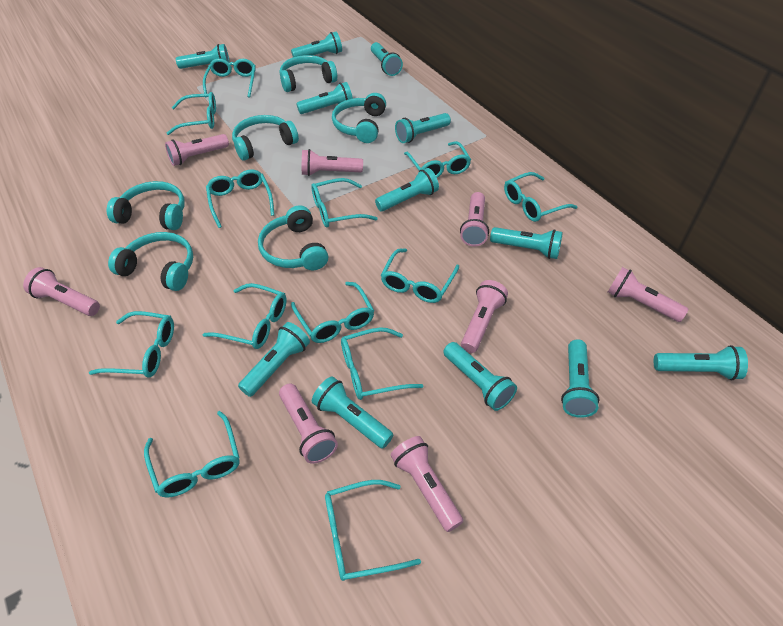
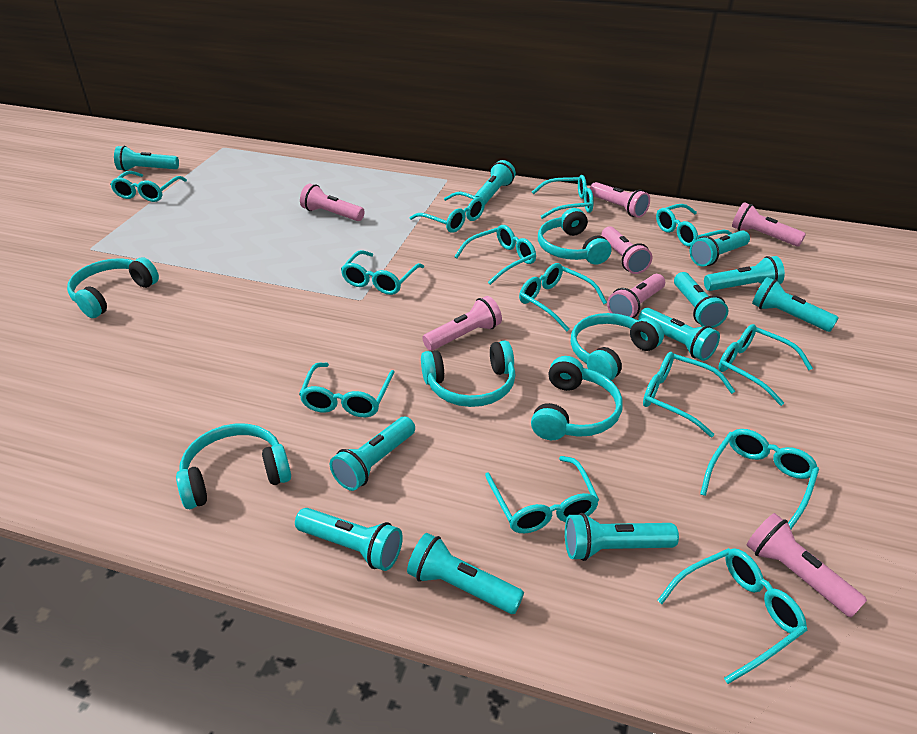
pink flashlight: [23,267,100,316] [165,134,229,166] [279,384,338,464] [302,149,363,176] [391,436,463,532] [460,192,489,247] [461,280,508,353] [608,267,689,322] = 8 -> [300,184,365,221] [423,296,502,351] [590,182,650,218] [602,226,652,274] [607,274,665,318] [732,202,806,247] [747,513,867,618] = 7
turquoise flashlight: [176,44,230,69] [238,322,310,397] [291,32,342,57] [296,82,353,114] [312,376,393,449] [371,42,403,76] [375,168,439,211] [395,113,451,143] [444,342,517,411] [490,227,563,259] [561,339,599,418] [654,345,748,380] = 12 -> [114,146,179,171] [295,508,403,571] [330,417,415,491] [407,533,524,614] [474,160,516,204] [565,513,679,561] [638,308,720,361] [674,272,728,328] [690,230,750,267] [704,256,785,291] [752,277,838,332] = 11

